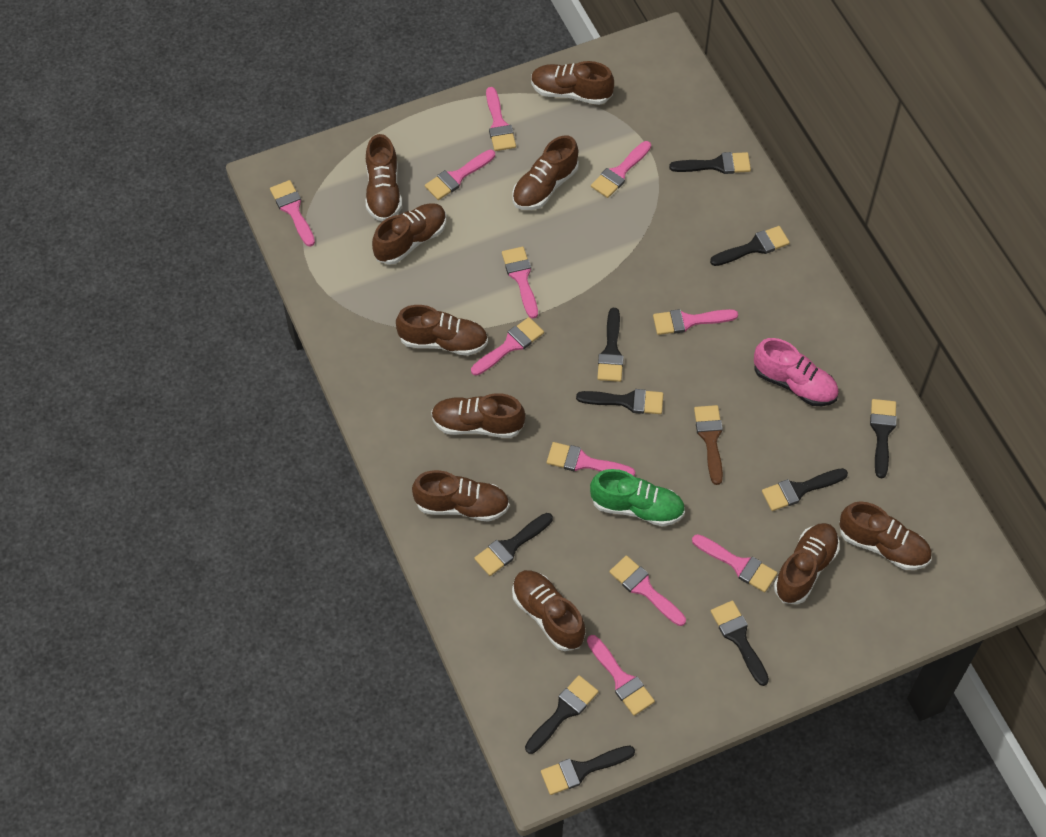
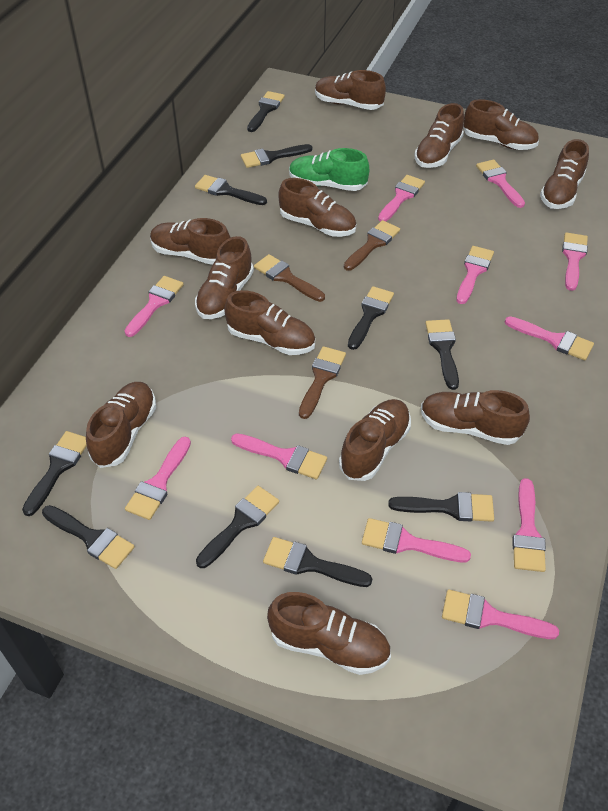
brown brush: [694,405,723,485] = 1 -> [254,254,325,302] [299,346,346,419] [344,220,400,271] = 3
brown shoe: [366,134,402,222] [372,203,447,265] [396,305,488,356] [412,470,509,522] [431,393,525,438] [512,135,579,210] [512,570,585,651] [531,61,614,105] [774,523,840,604] [839,501,932,570] = 10 -> [86,382,156,468] [150,218,231,265] [195,236,254,319] [224,290,315,355] [267,592,391,675] [278,178,356,237] [315,70,386,110] [339,399,411,481] [415,103,464,168] [421,390,530,445] [463,99,539,150] [540,139,589,209] = 12
pink shoe: [754,338,839,406] = 1 -> none = 0

